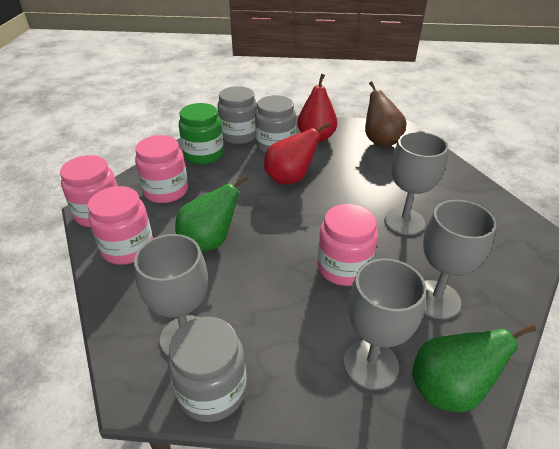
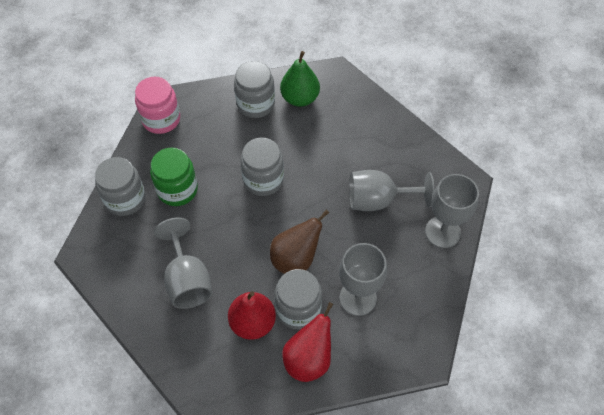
green pear: [175,175,248,252] [412,323,536,412] = 2 -> [280,51,320,107] = 1
grey jar: [168,317,247,422] [217,86,257,144] [255,95,296,153] = 3 -> [95,157,146,216] [234,61,275,118] [241,138,284,196] [274,269,322,329] = 4
pink jar: [60,155,117,227] [88,186,153,265] [135,135,188,203] [317,204,378,286] = 4 -> [135,77,180,134] = 1

